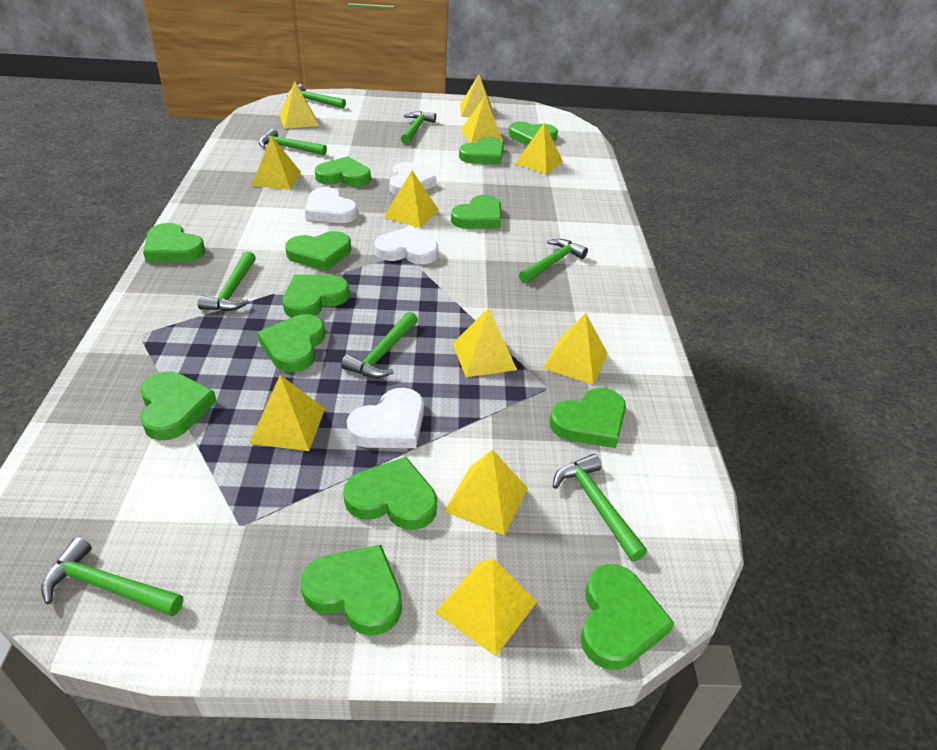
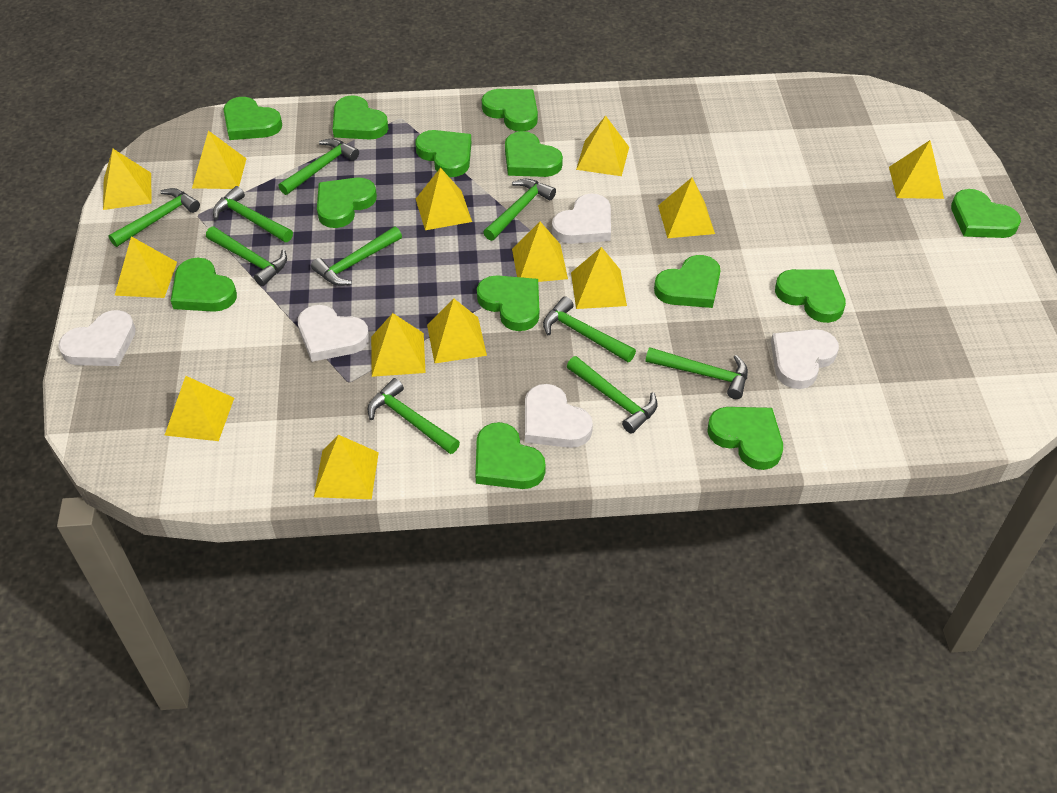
green hammer: [41,537,183,616] [198,251,256,311] [259,129,327,155] [287,84,346,108] [341,312,418,378] [401,111,436,144] [519,239,588,283] [553,454,647,562] = 8 -> [108,188,200,247] [206,227,287,286] [213,186,293,242] [278,139,359,195] [311,227,402,286] [368,378,460,454] [483,179,556,241] [543,296,636,362] [567,356,658,434] [645,347,748,399] = 10
white heart: [305,187,358,223] [347,388,424,448] [374,226,438,264] [389,162,437,196] = 4 -> [58,310,136,366] [298,305,369,362] [525,384,593,448] [552,193,611,244] [771,329,839,389] = 5
yellow pyramid: [249,375,325,451] [252,136,301,190] [279,82,319,129] [384,170,439,228] [435,558,537,656] [444,449,528,535] [453,308,517,377] [460,74,493,117] [461,96,503,143] [515,123,563,174] [543,313,608,385] = 11 -> [103,149,152,210] [114,236,177,298] [164,376,234,441] [192,131,247,189] [314,435,379,499] [371,313,426,377] [416,168,472,230] [427,298,487,363] [512,222,568,282] [571,247,627,309] [576,116,629,176] [658,177,715,238] [889,140,944,199] = 13

